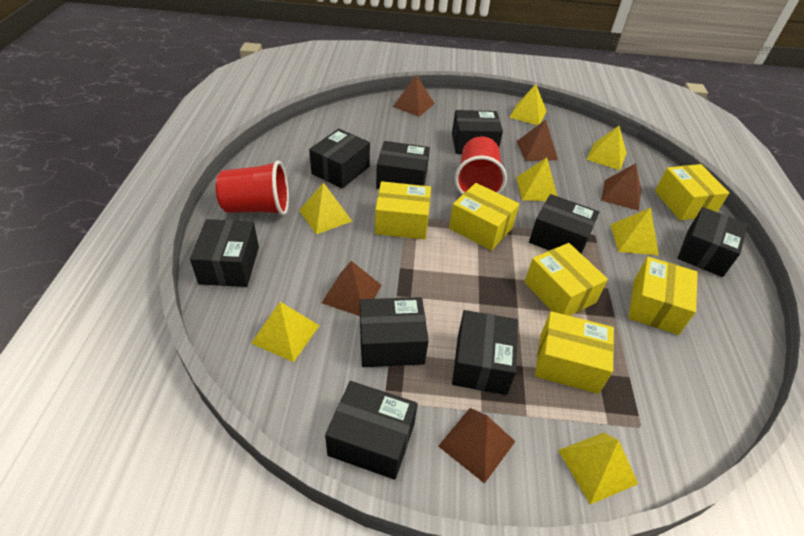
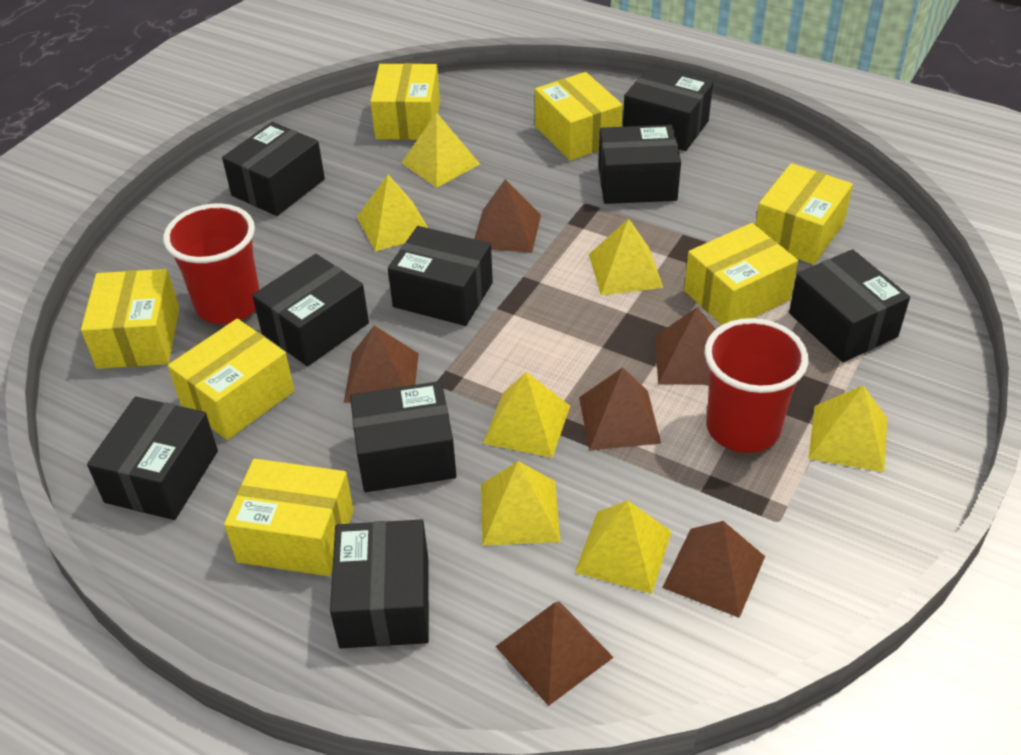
brown pyramid: [322,261,381,316] [393,75,435,117] [438,408,516,484] [517,120,558,161] [601,163,641,211] = 5 -> [344,325,419,403] [474,179,541,253] [495,601,614,706] [579,367,661,450] [655,307,715,385] [662,521,765,618] = 6
yellow box: [375,181,431,240] [449,183,519,251] [525,243,608,316] [535,311,614,394] [628,257,698,335] [655,164,729,221] = 6 -> [81,269,179,369] [168,319,294,440] [224,459,354,576] [370,63,440,140] [535,72,623,161] [684,223,798,325] [755,163,853,265] = 7

